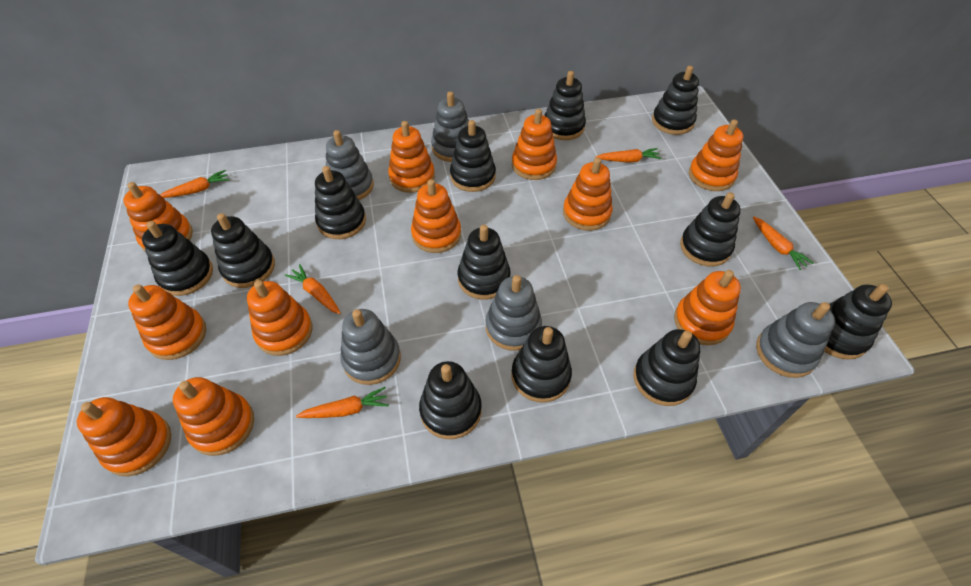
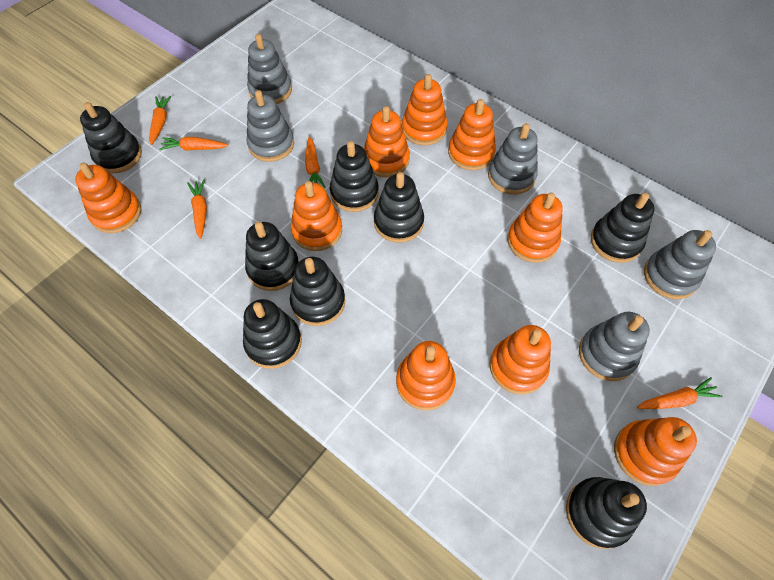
black stacking toy: [142,221,213,296] [211,213,275,288] [315,166,366,239] [419,361,482,439] [450,120,496,192] [458,225,511,300] [512,326,572,403] [544,71,586,140] [633,329,701,406] [652,66,699,135] [680,192,741,267] [824,284,892,360] = 12 -> [80,102,142,173] [243,299,302,369] [245,222,299,291] [290,257,345,326] [330,141,379,212] [374,172,424,243] [566,477,647,549] [591,193,655,263] = 8
orange stacking toy: [77,397,171,476] [123,182,193,251] [128,284,206,360] [173,377,254,456] [247,280,313,356] [388,121,435,193] [411,179,461,253] [512,109,557,180] [563,157,613,231] [674,270,741,345] [689,120,743,191] = 11 -> [75,163,141,233] [291,181,342,251] [364,106,410,177] [396,341,456,410] [402,74,447,146] [448,99,496,170] [489,325,551,394] [507,193,563,263] [614,417,697,486] = 9

